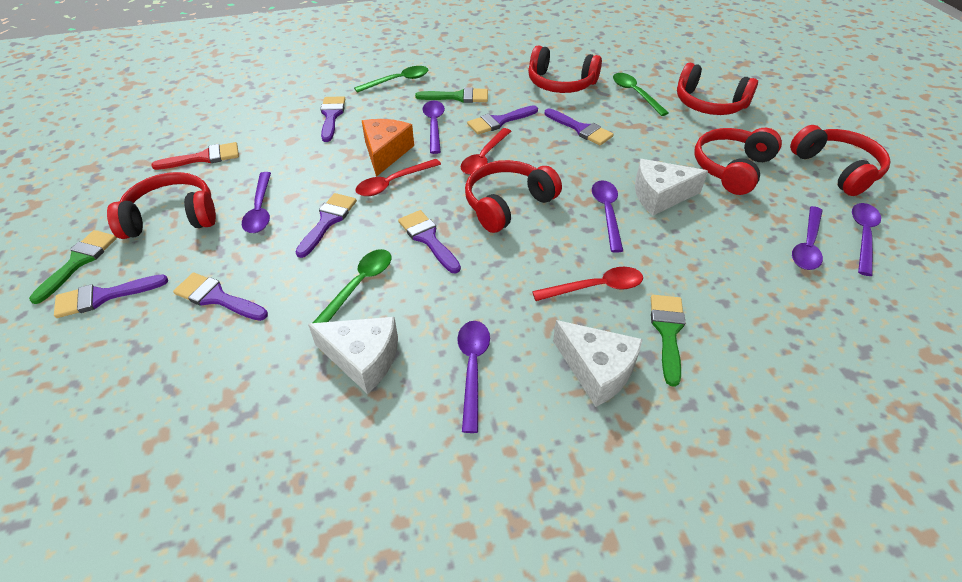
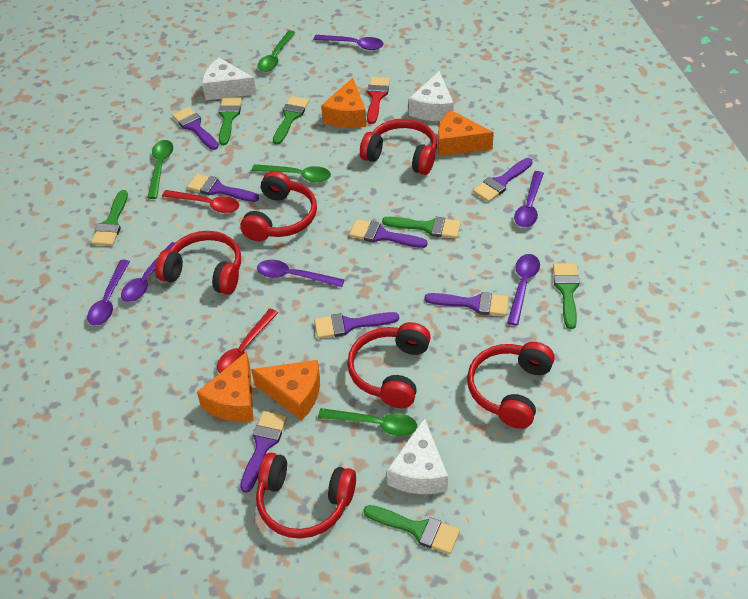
green brush: [29,230,117,304] [415,87,488,103] [651,295,685,387] = 3 -> [91,190,128,246] [219,97,242,145] [273,96,309,145] [364,505,460,554] [382,217,461,238] [553,263,580,329] = 6
green spoon: [313,249,391,323] [354,66,428,93] [613,73,669,116] = 3 -> [147,140,173,199] [252,164,331,182] [257,30,296,72] [318,408,417,436] = 4
orange cheese: [362,119,414,177] = 1 -> [197,352,254,422] [251,360,320,421] [321,78,367,128] [438,110,494,156] = 4
red spoon: [355,159,441,196] [461,128,512,175] [532,267,643,301] = 3 -> [162,190,239,213] [217,309,278,373] = 2

